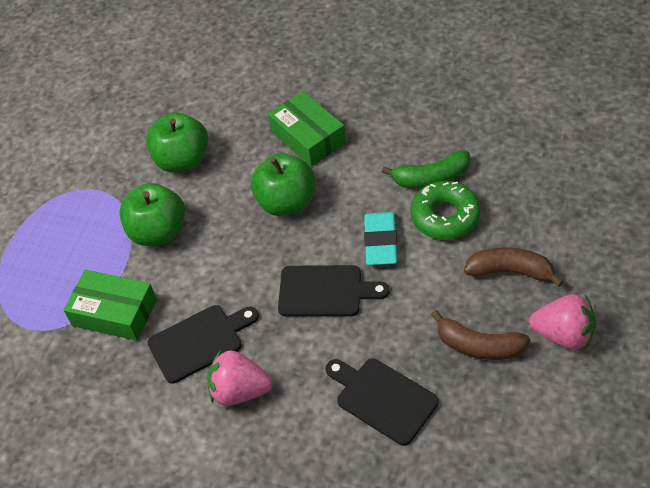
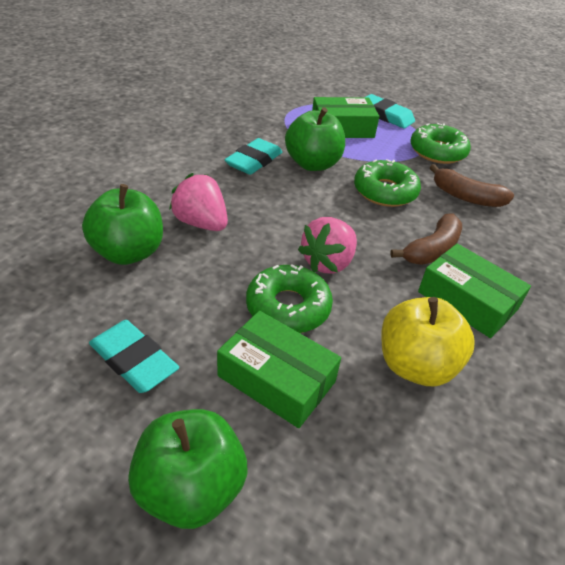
black cutting board: [147,305,259,384] [278,265,389,317] [326,359,439,446] = 3 -> none = 0
green banana: [382,151,470,188] = 1 -> none = 0
green box: [64,270,157,341] [268,91,346,167] = 2 -> [217,311,341,428] [312,97,379,138] [418,244,531,338] = 3
green donut: [410,181,481,240] = 1 -> [246,264,333,333] [354,159,421,207] [410,123,471,164] = 3
turquoise eraser: [364,212,398,265] = 1 -> [89,320,179,393] [225,138,282,175] [364,94,415,128] = 3
yellow apple: none = 0 -> [381,297,475,386] = 1

